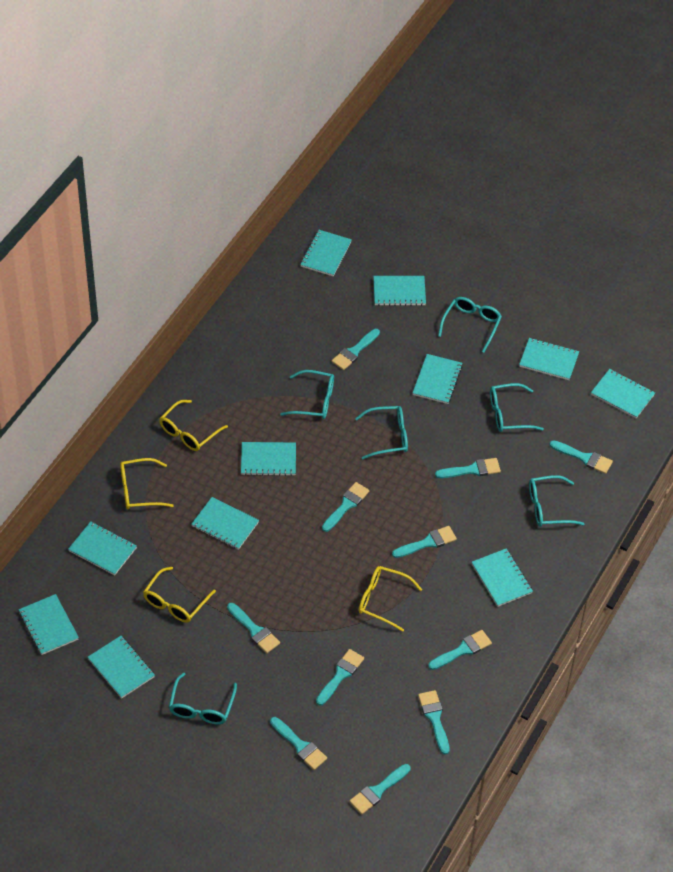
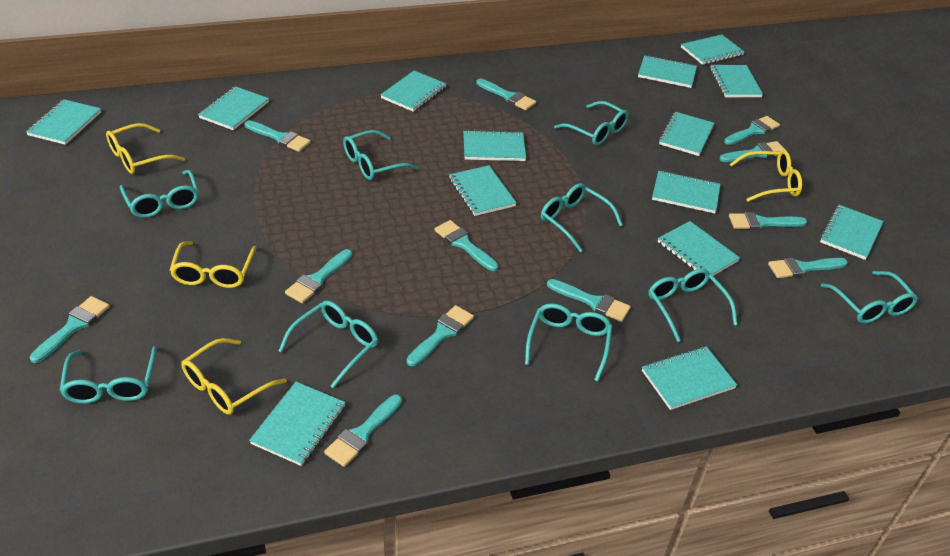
turquoise brush: [227,603,280,653] [270,717,327,770] [316,649,364,705] [322,482,369,532] [331,329,380,370] [349,764,410,814] [392,526,457,558] [418,690,450,754] [428,630,492,670] [435,458,501,478] [550,440,613,474] = 11 -> [30,296,110,363] [245,120,311,152] [285,249,352,303] [324,394,402,467] [406,305,474,366] [434,220,499,271] [476,79,536,110] [547,279,631,322] [719,141,785,162] [724,116,780,145] [729,212,807,230] [768,258,848,278] = 12
turquoise glasses: [169,673,237,724] [280,370,334,419] [355,406,408,459] [438,297,502,353] [490,383,544,432] [529,475,584,527] = 6 -> [59,346,157,404] [120,170,199,218] [279,301,378,388] [343,130,419,180] [525,303,612,382] [541,183,623,252] [554,101,629,145] [648,269,737,342] [821,271,918,323] = 9
turquoise notebook: [18,594,79,655] [68,521,137,575] [88,636,155,699] [191,497,259,550] [241,442,296,476] [300,230,352,277] [373,276,426,306] [413,354,463,404] [472,548,533,607] [519,338,579,380] [591,369,655,418] = 11 -> [26,99,101,145] [198,86,269,130] [249,382,345,466] [380,71,446,112] [449,166,517,216] [463,130,526,161] [638,55,697,88] [642,346,737,410] [652,171,720,213] [658,221,740,276] [659,112,715,156] [681,35,744,65] [710,65,763,97] [820,205,884,260] = 14

